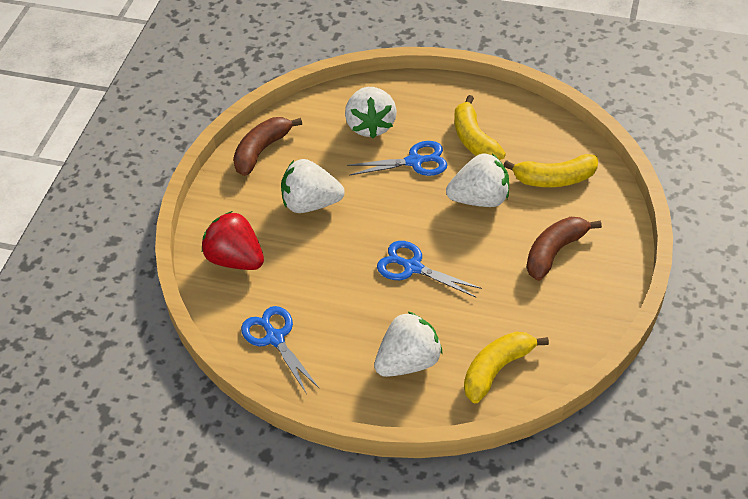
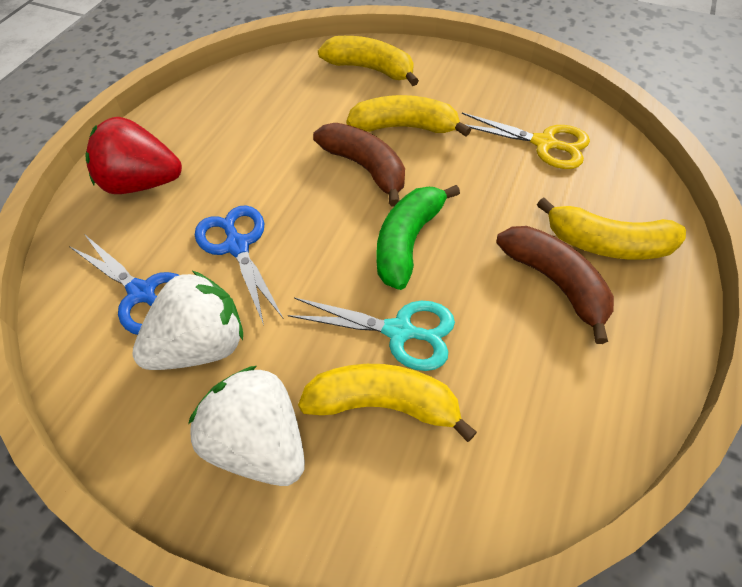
blue scissors: [241,306,320,394] [347,141,448,176] [377,241,482,297] = 3 -> [69,234,179,335] [195,205,284,325] = 2
green banana: none = 0 -> [376,185,460,290] = 1
turquoise scissors: none = 0 -> [288,297,455,371] = 1
white strawberry: [281,159,345,213] [345,87,397,139] [374,311,442,377] [446,154,509,207] = 4 -> [132,271,243,370] [188,366,305,486] = 2
yellow banana: [454,95,506,160] [464,332,549,403] [503,154,598,187] = 3 -> [298,364,477,442] [318,36,419,86] [346,95,471,136] [537,198,686,260] = 4
yellow scissors: none = 0 -> [462,113,590,169] = 1

